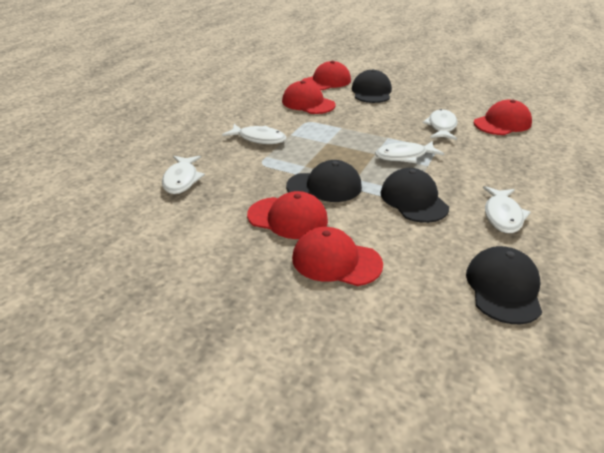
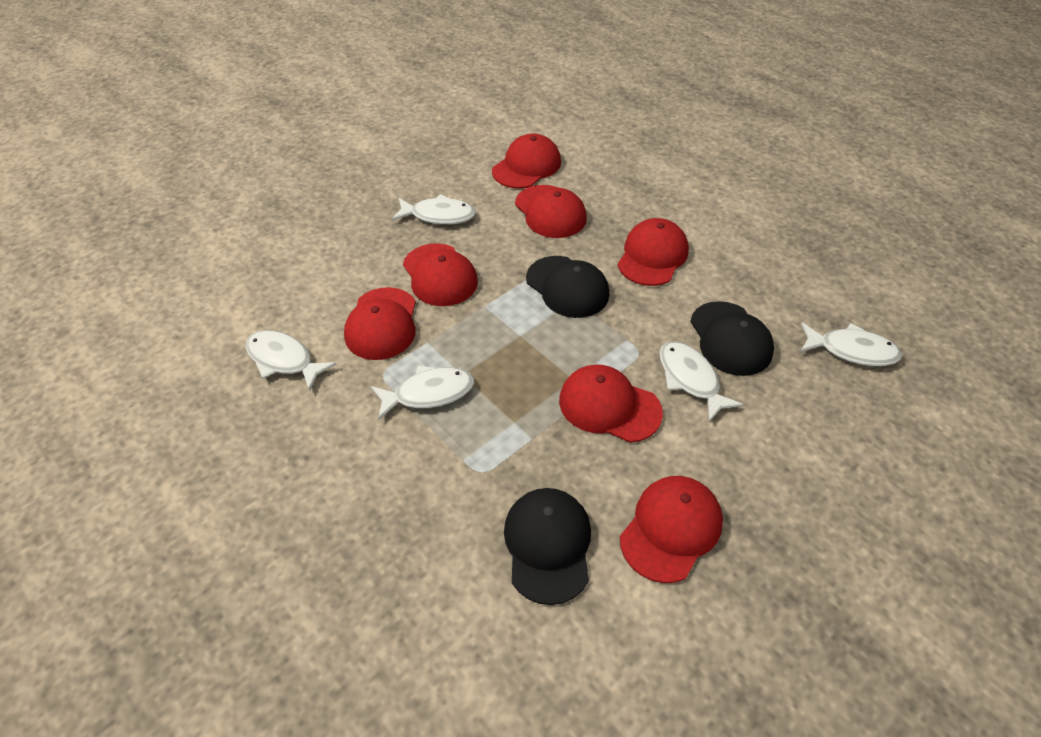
black cap: [286,160,362,202] [352,69,392,103] [381,168,449,223] [466,246,542,324] = 4 -> [504,488,591,605] [526,256,609,318] [690,301,774,376] = 3
red cap: [247,191,328,239] [282,81,335,114] [292,227,383,286] [302,61,351,90] [474,100,532,135] = 5 -> [344,287,416,360] [403,243,478,306] [492,133,561,188] [515,185,587,238] [559,365,663,443] [617,218,689,286] [620,476,723,583] = 7

